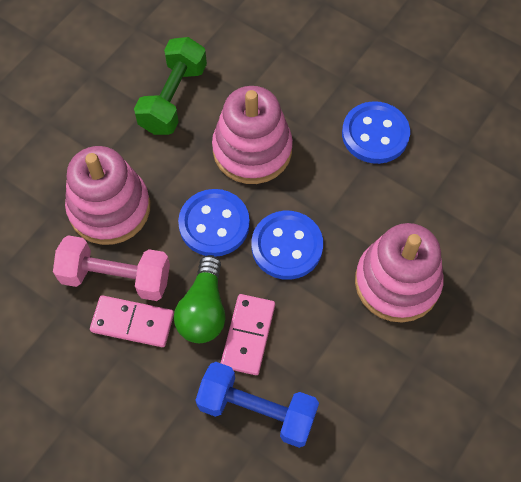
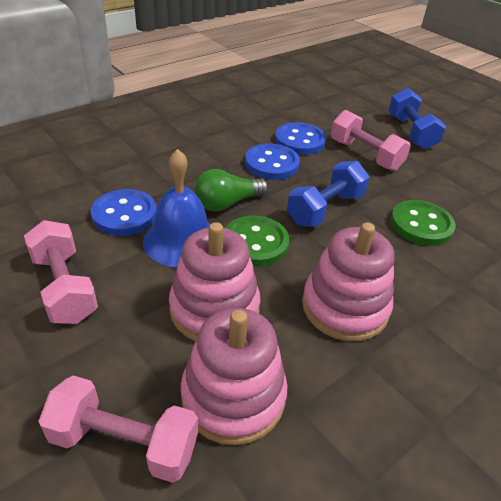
blue bell: none = 0 -> [143,149,211,267] = 1
blue dumbbell: [195,362,319,448] = 1 -> [287,161,370,227] [388,88,446,150] = 2
green button: none = 0 -> [226,216,289,266] [391,200,456,246] = 2
green dumbbell: [134,37,207,135] = 1 -> none = 0
pink domino: [90,295,174,347] [221,294,275,375] = 2 -> none = 0
pink dumbbell: [53,235,170,301] = 1 -> [24,220,98,324] [38,375,198,483] [331,110,411,171] = 3

